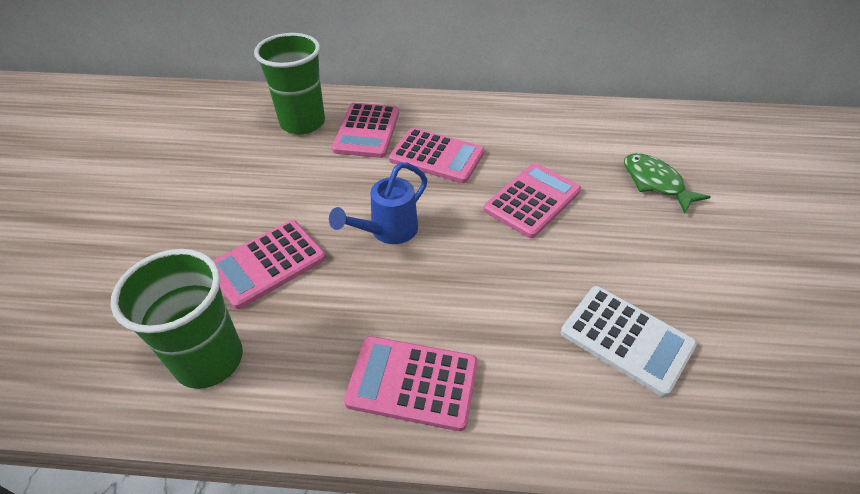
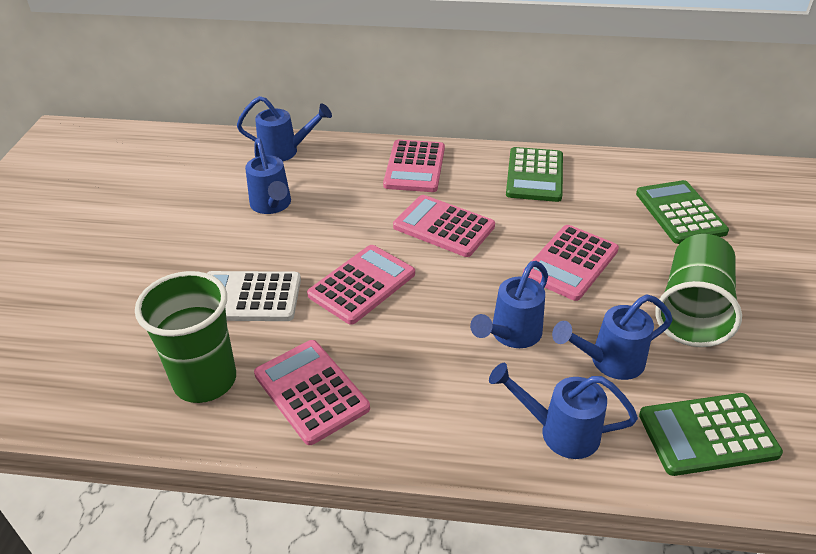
blue watering can: [329,162,427,244] = 1 -> [237,96,332,161] [245,138,291,214] [470,261,548,348] [489,363,638,459] [552,294,673,380] = 5
green calculator: none = 0 -> [506,147,563,202] [636,180,729,244] [639,393,783,476] = 3
green fish: [624,153,710,214] = 1 -> none = 0

